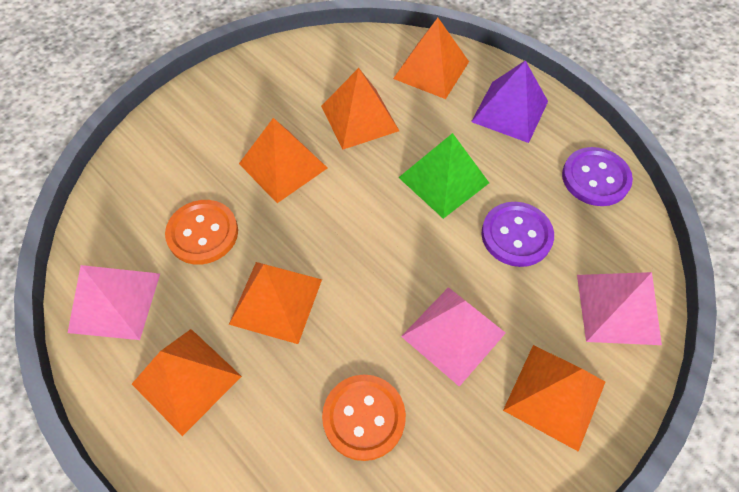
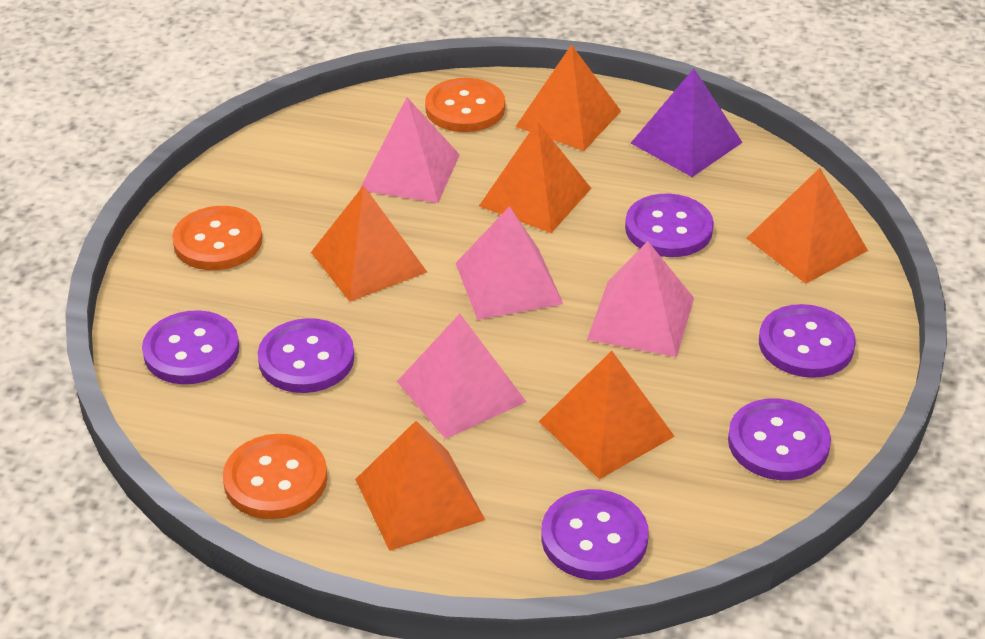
green pyramid: [398,133,489,219] = 1 -> none = 0
orange button: [165,200,238,265] [322,374,406,461] = 2 -> [172,206,262,270] [223,434,327,519] [425,78,505,132] = 3
pink pyramid: [68,265,160,340] [401,287,505,387] [577,272,662,345] = 3 -> [359,97,460,203] [397,314,526,439] [456,206,563,320] [587,241,694,357] = 4
purple button: [481,202,554,267] [562,147,633,206] = 2 -> [142,310,239,384] [258,318,354,393] [541,489,649,580] [625,194,714,257] [728,398,831,480] [759,304,856,378] = 6

